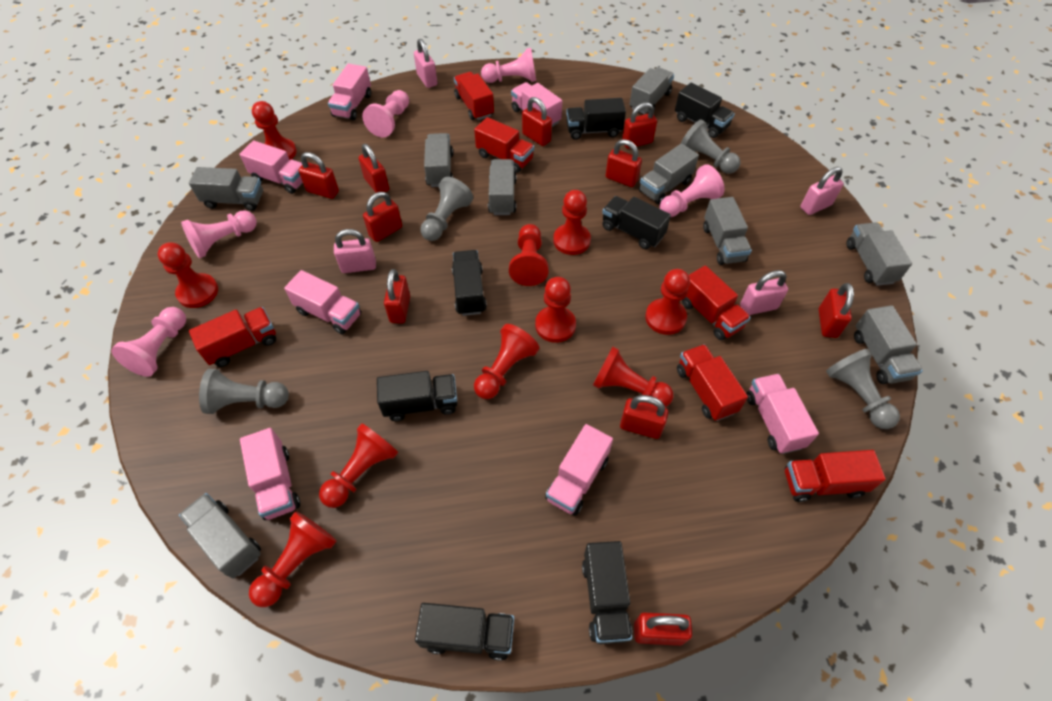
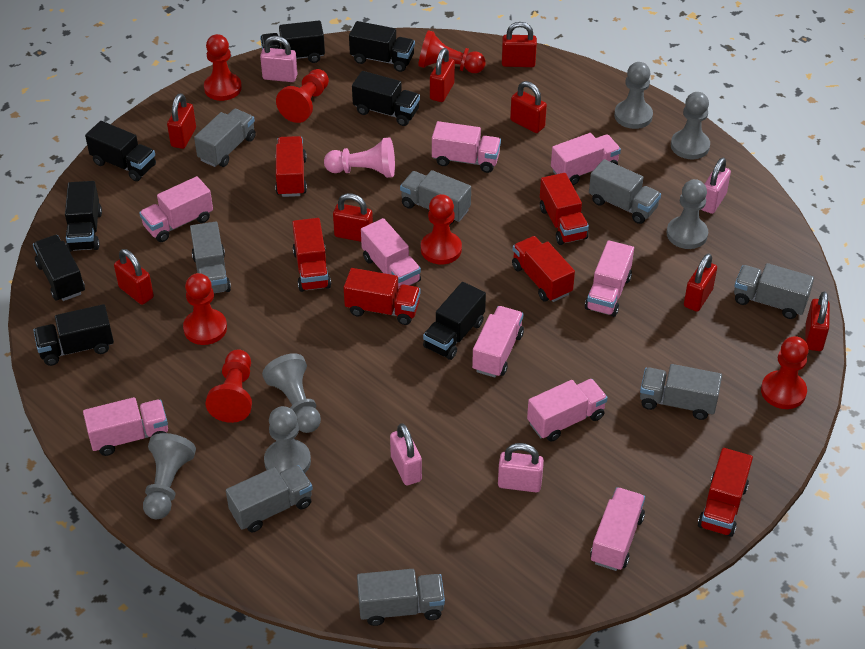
black truck: [377,371,458,421] [415,603,514,661] [452,250,487,316] [566,98,626,140] [582,541,632,644] [602,196,671,249] [675,83,735,138] = 7 -> [33,235,85,301] [33,304,114,366] [65,181,102,252] [85,121,156,181] [260,21,325,63] [349,21,415,72] [352,71,420,126] [423,282,486,360] = 8
grey pawn: [199,369,289,414] [420,177,473,241] [681,119,741,174] [826,349,900,429] = 4 -> [143,433,196,519] [262,353,321,433] [264,406,311,474] [614,62,653,129] [667,179,708,249] [671,92,710,159] = 6
grey truck: [179,493,261,579] [189,167,263,211] [424,133,453,187] [488,159,517,215] [630,67,674,114] [639,143,699,204] [703,197,752,265] [846,222,912,286] [854,305,923,384] = 9 -> [190,222,231,293] [194,109,256,167] [226,465,313,532] [357,569,445,626] [400,170,471,225] [589,159,661,224] [640,364,722,420] [734,263,814,319] = 8
pink pawn: [111,307,186,377] [181,211,257,258] [362,90,409,138] [481,48,536,83] [660,164,724,217] = 5 -> [324,137,395,178] = 1
pink truck: [239,140,303,194] [240,428,300,520] [284,270,361,334] [328,64,371,120] [511,82,562,127] [545,424,613,516] [746,374,819,454] = 7 -> [83,397,168,456] [139,176,213,242] [361,218,421,290] [432,121,501,173] [472,306,524,378] [527,379,608,442] [551,133,621,185] [585,240,634,317] [590,487,645,571] = 9
red padlock: [298,152,339,199] [358,144,390,193] [363,192,402,242] [384,269,410,324] [522,97,552,146] [605,139,642,187] [620,395,668,439] [622,102,657,149] [634,612,692,646] [818,283,854,338] = 10 -> [114,249,154,305] [167,93,196,149] [333,193,373,242] [430,48,455,102] [502,22,537,67] [510,81,547,133] [684,254,717,312] [805,291,830,351] = 8
red pawn: [158,242,218,308] [249,511,337,607] [252,101,297,160] [319,423,399,508] [474,324,539,399] [509,224,549,286] [535,277,576,343] [553,190,591,255] [593,347,674,407] [645,269,690,335] = 10 -> [183,273,227,345] [204,34,242,101] [205,349,252,423] [276,69,329,123] [418,30,486,73] [421,194,462,264] [761,336,809,409] = 7

